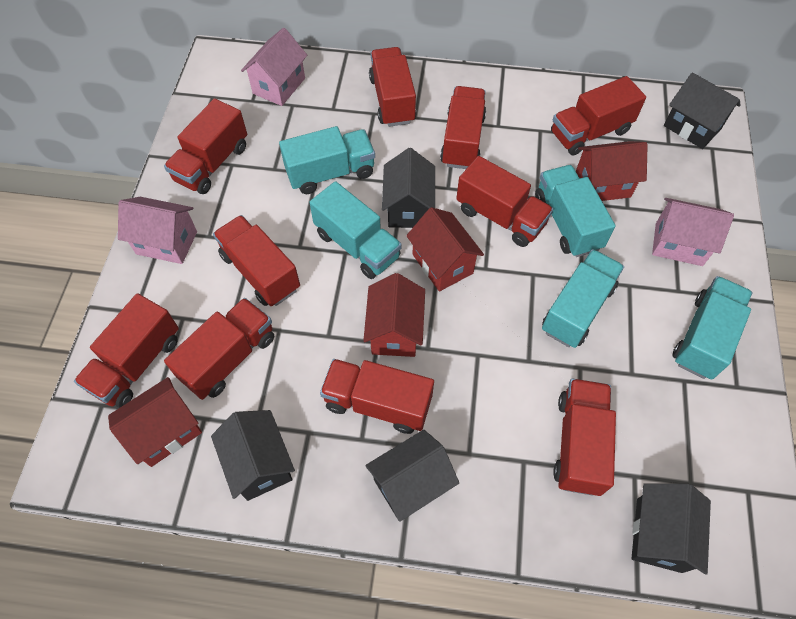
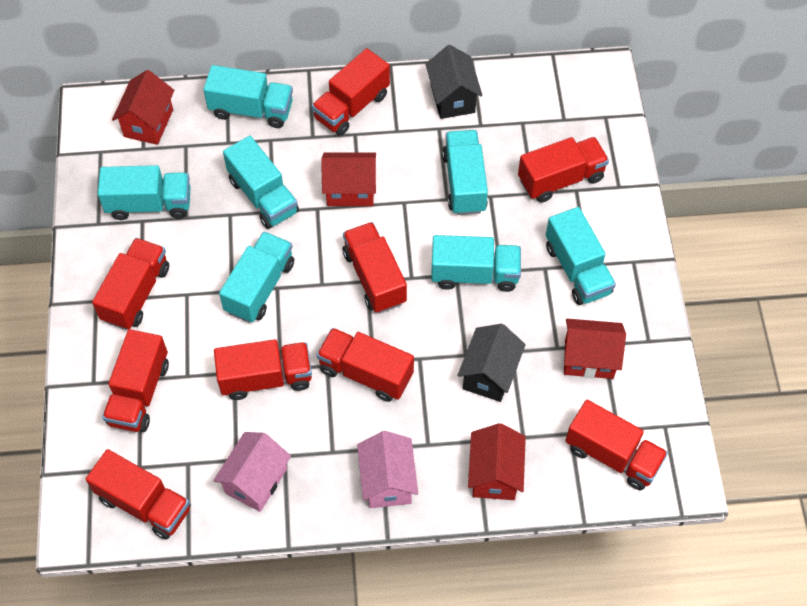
black house: [211,410,295,501] [365,430,459,522] [382,148,435,228] [631,483,711,574] [664,72,740,149] = 5 -> [425,45,483,119] [457,324,526,402] = 2
pink house: [118,197,197,264] [241,28,307,106] [652,198,734,266] = 3 -> [213,432,291,512] [357,431,418,508] = 2
red truck: [74,293,179,408] [164,99,247,194] [164,298,274,400] [213,215,300,306] [320,359,434,434] [369,47,416,127] [440,86,486,169] [456,156,553,247] [551,76,646,156] [553,379,616,496] = 10 -> [86,449,191,540] [92,238,169,330] [102,329,169,432] [214,339,312,400] [312,48,390,136] [317,328,414,402] [343,222,407,313] [518,137,609,203] [565,400,668,490] = 9
turquoise truck: [279,126,375,194] [309,181,402,279] [535,165,615,257] [542,249,624,348] [673,276,752,380] = 5 -> [98,165,191,220] [203,65,293,128] [219,231,294,323] [223,136,299,229] [431,235,521,292] [442,130,488,215] [546,207,616,305] = 7

